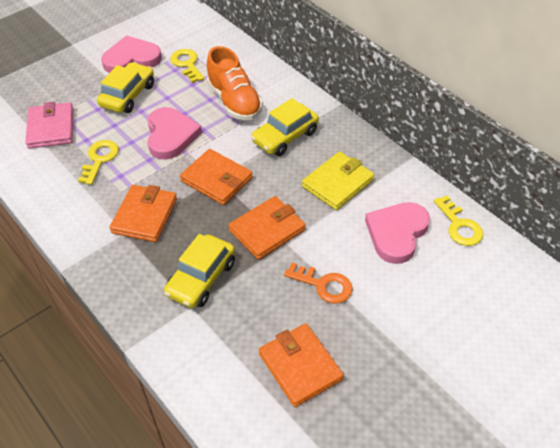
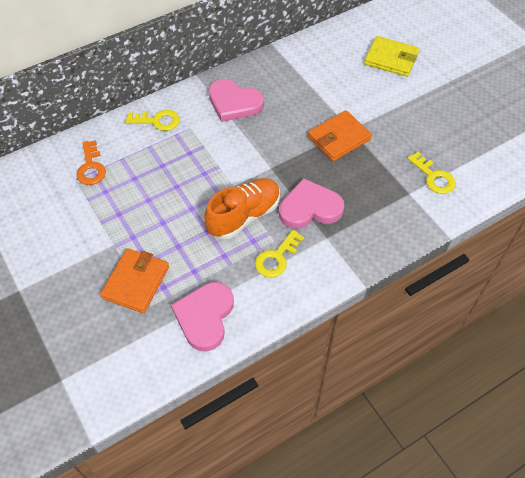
orange wallet: [110,185,177,242] [180,149,253,205] [228,196,306,260] [259,323,344,407] = 4 -> [100,248,169,313] [308,110,372,161] = 2
pink wallet: [25,102,73,149] = 1 -> none = 0
yellow car: [97,62,154,113] [164,234,235,308] [251,98,319,156] = 3 -> none = 0

